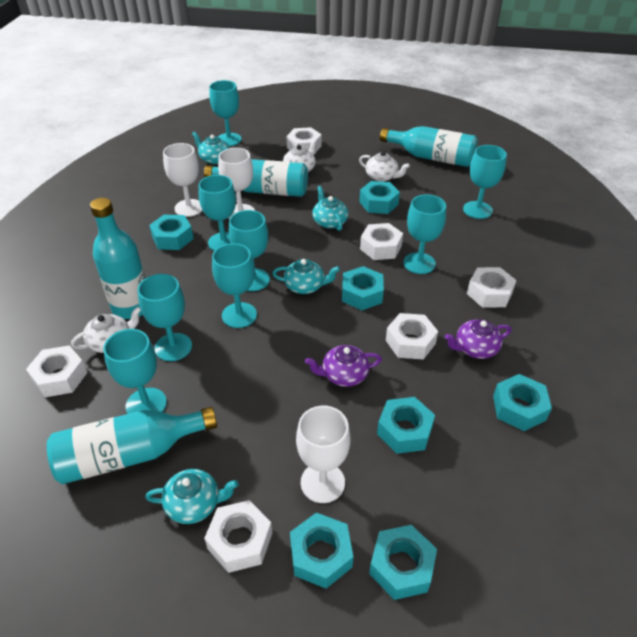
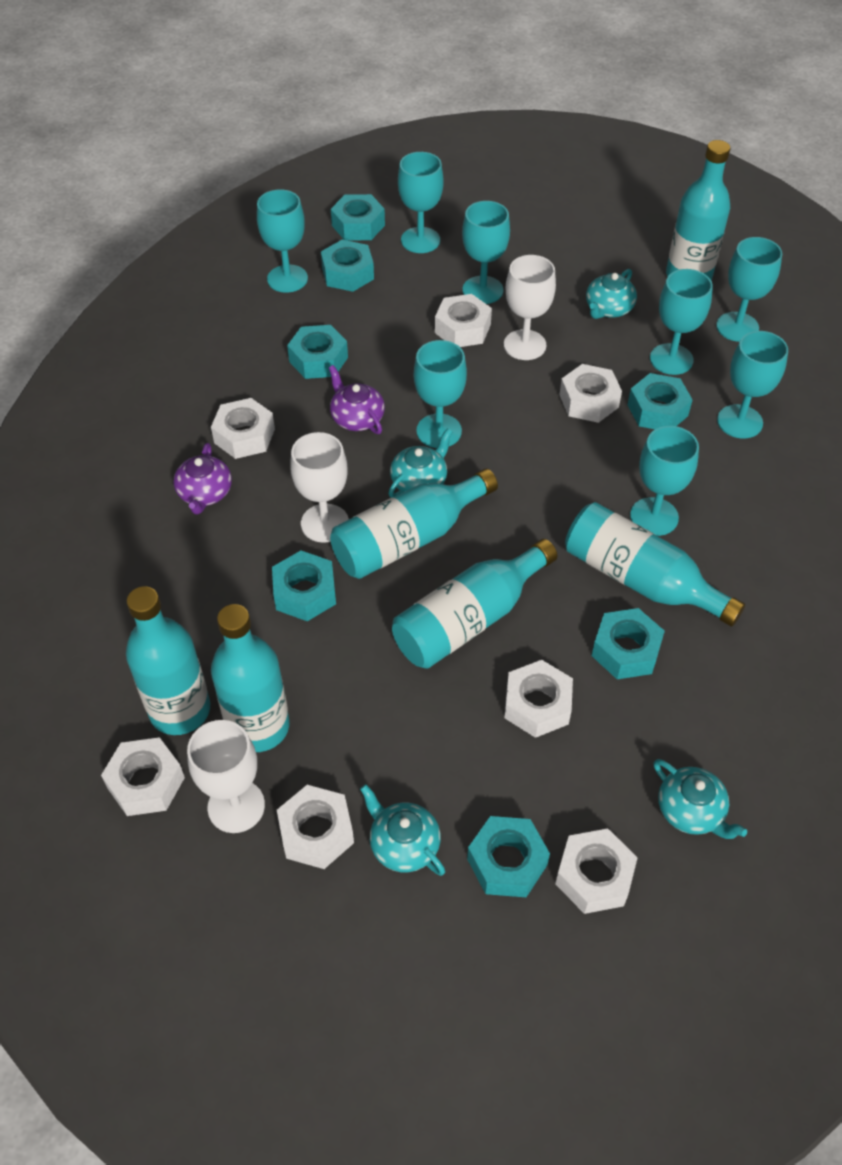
turquoise bottle: [47,407,217,484] [90,198,145,319] [204,159,308,197] [380,126,478,167] = 4 -> [126,586,210,735] [211,604,290,752] [330,469,498,579] [392,539,558,669] [565,502,745,626] [666,140,731,280] = 6
white nut: [26,345,87,397] [204,500,272,573] [287,127,321,153] [360,223,403,260] [386,313,438,360] [467,267,516,308] = 6 -> [101,737,185,816] [211,398,275,459] [277,785,354,869] [435,294,492,347] [505,660,573,738] [555,828,638,914] [559,364,622,423] = 7
white teapot: [71,307,141,353] [283,139,317,172] [359,151,410,182] = 3 -> none = 0

